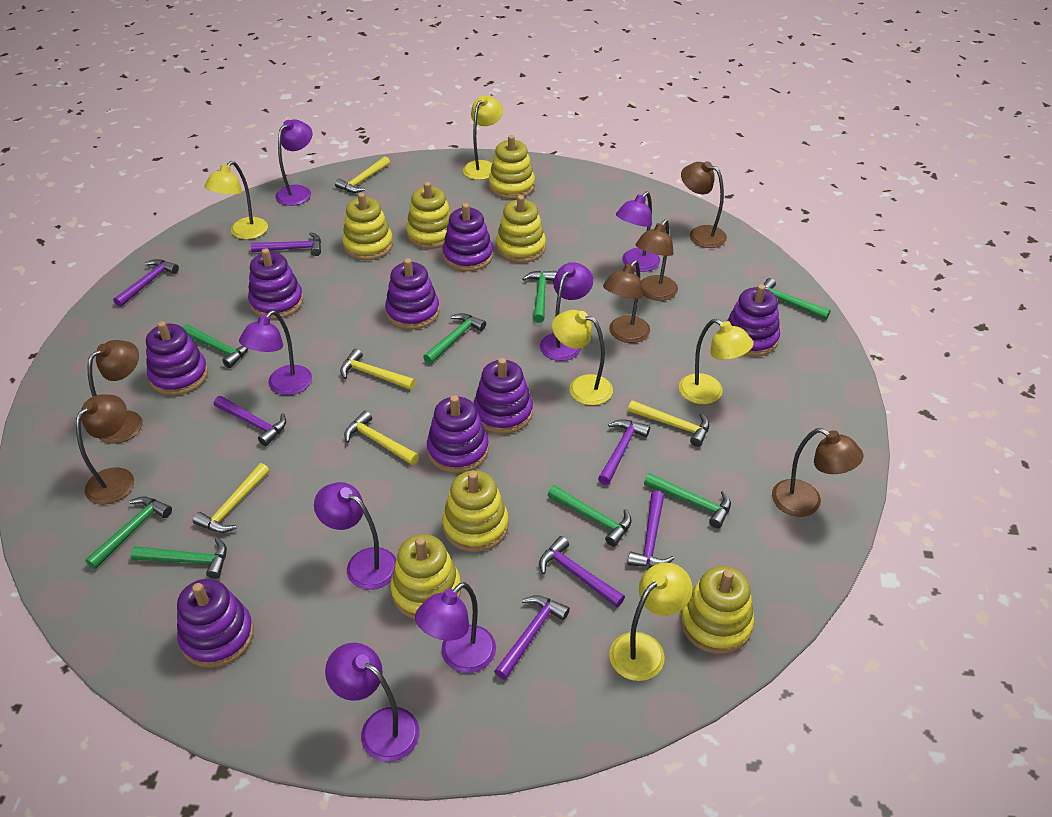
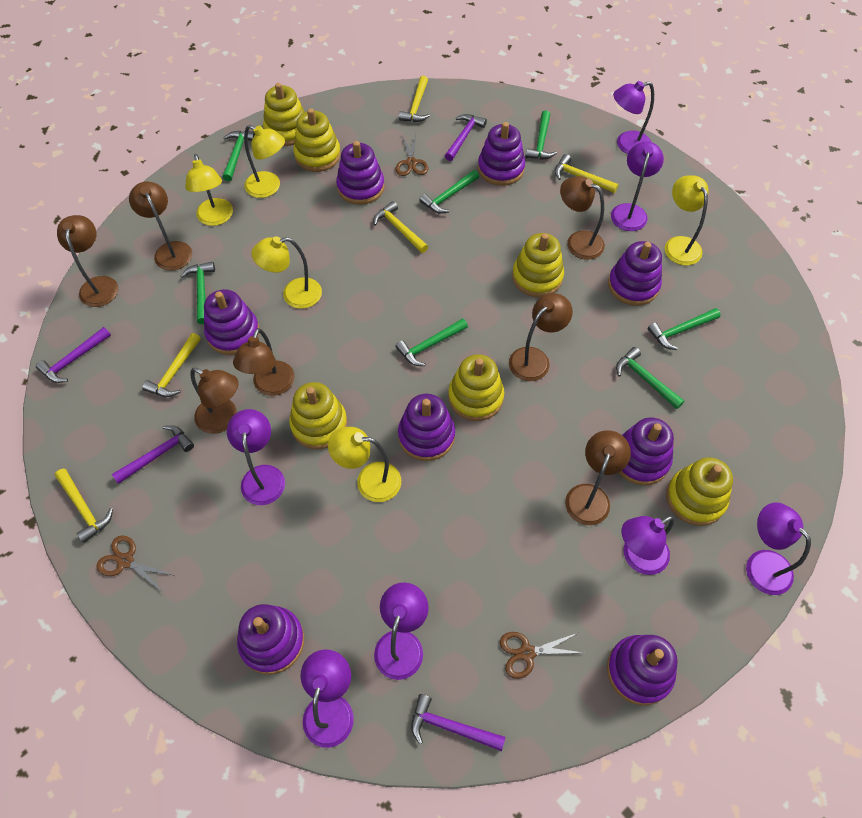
brown lamp: [76,395,134,504] [88,340,142,444] [603,260,650,343] [636,219,678,301] [681,161,727,248] [772,428,863,517] = 6 -> [57,215,118,307] [129,181,192,271] [190,368,239,434] [233,328,295,396] [509,293,573,381] [560,176,605,260] [565,430,631,525] = 7
brown scissors: none = 0 -> [96,535,175,591] [396,134,429,176] [500,632,584,679] = 3
green hammer: [85,496,172,569] [131,538,227,579] [183,325,248,368] [423,313,486,364] [522,271,557,323] [548,485,632,547] [644,473,731,528] [763,278,831,320] = 8 -> [181,262,215,324] [223,131,255,181] [395,318,468,366] [419,170,479,214] [525,110,557,160] [616,347,684,409] [648,308,721,350] = 7
purple hammer: [113,259,179,307] [214,396,286,446] [251,232,321,256] [494,595,570,680] [539,536,625,607] [598,419,650,485] [628,491,674,568] = 7 -> [36,327,111,383] [112,425,194,484] [411,694,505,751] [445,114,487,161] = 4
yellow stacking toy: [342,193,393,260] [391,534,461,619] [406,182,451,249] [442,470,509,552] [489,135,535,199] [496,195,546,263] [681,566,754,654] = 7 -> [263,83,305,146] [289,382,347,449] [293,108,341,172] [448,354,504,421] [512,233,564,297] [666,457,733,526] = 6

